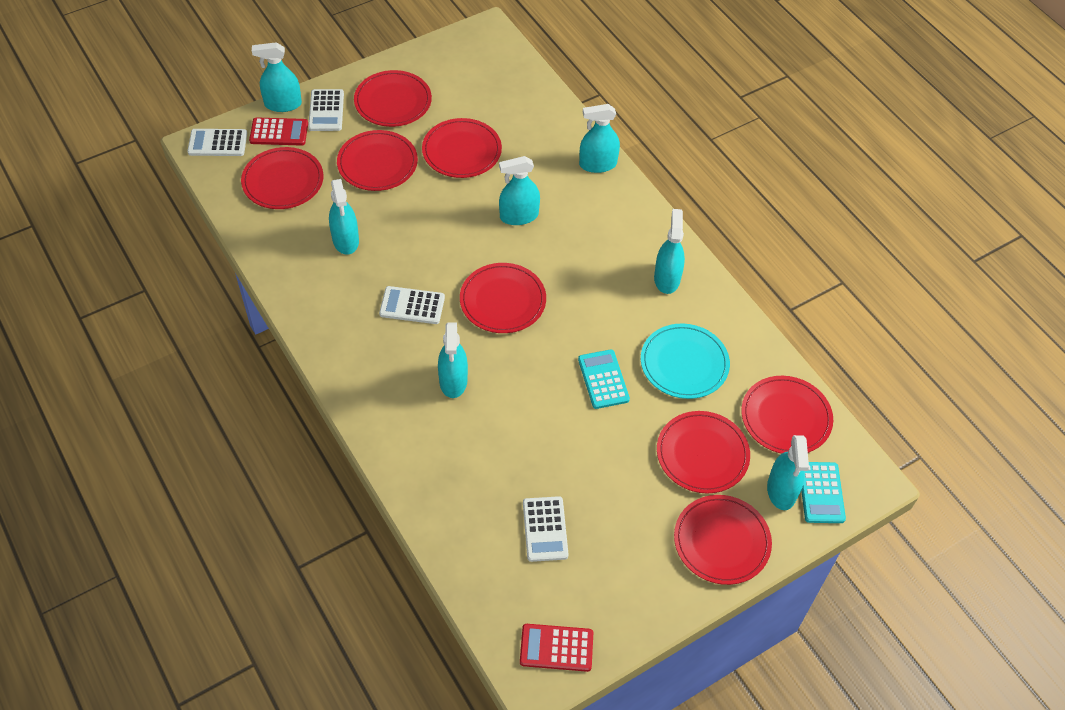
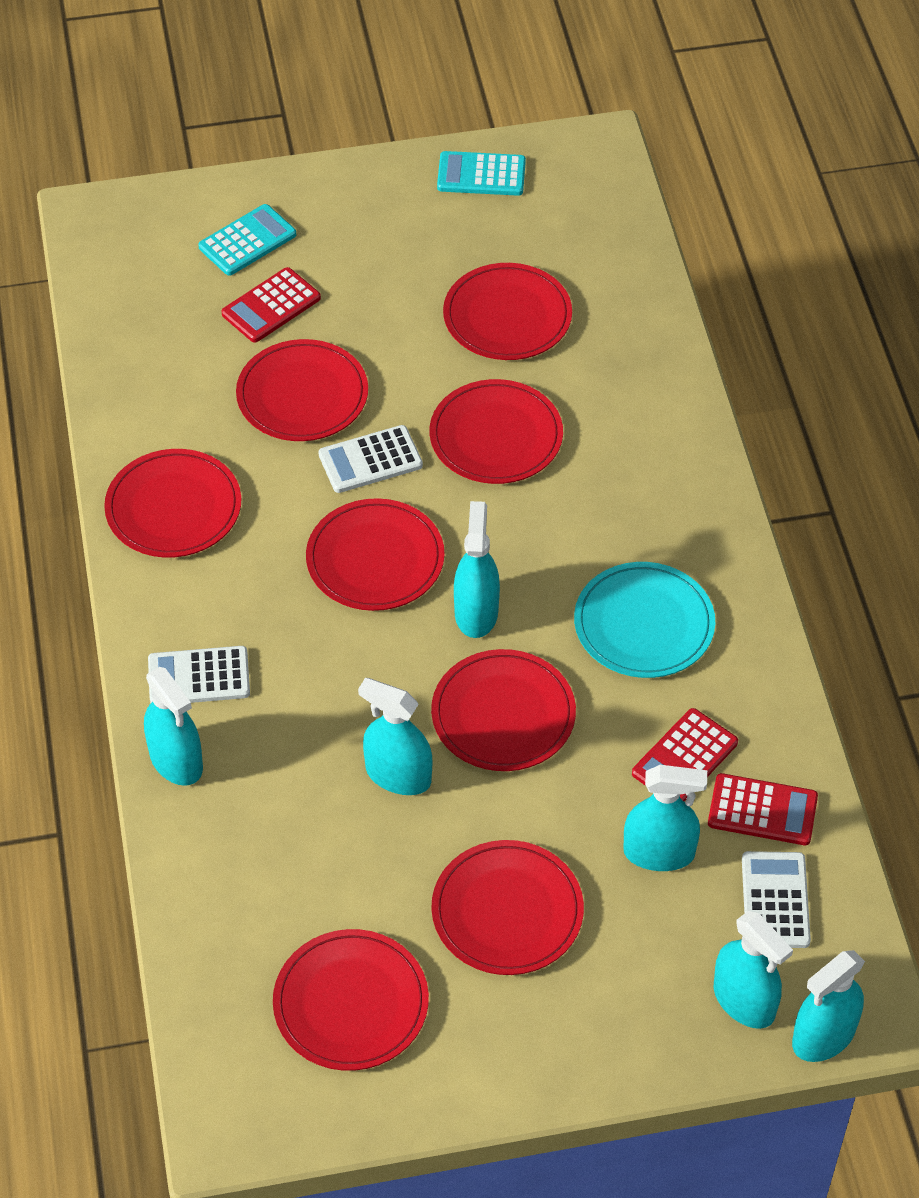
red calculator: [249,117,308,146] [520,624,593,672] = 2 -> [221,267,321,343] [632,708,738,802] [708,773,818,845] = 3
turquoise spray bottle: [252,42,302,112] [329,179,359,255] [438,322,468,398] [499,156,540,225] [579,104,620,173] [654,209,685,294] [767,435,809,510] = 7 -> [144,667,203,786] [358,678,432,795] [454,501,500,638] [623,765,707,871] [713,911,793,1029] [792,950,865,1062] = 6
white calculator: [187,129,247,156] [308,89,344,131] [379,286,445,324] [523,496,569,562] = 4 -> [148,646,250,703] [318,425,423,493] [742,851,811,948] = 3

